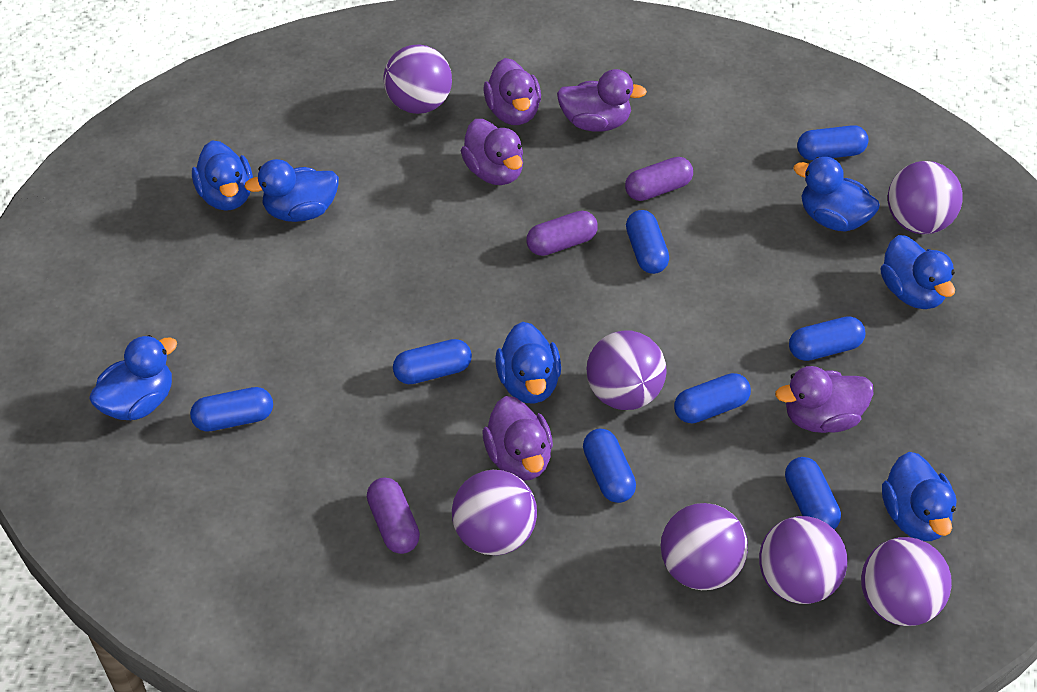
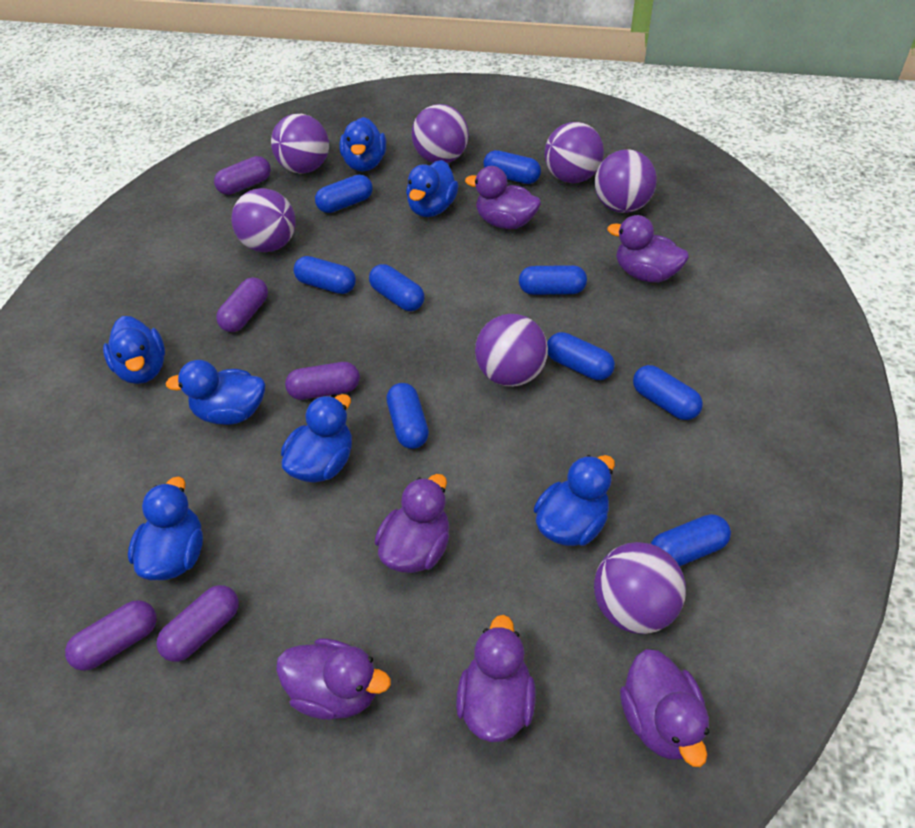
blue capsule: [190,387,273,432] [393,339,472,384] [583,429,636,503] [626,210,669,274] [674,373,751,424] [785,457,841,529] [789,316,865,361] [797,125,869,160] = 8 -> [294,256,356,294] [315,175,373,213] [369,264,424,311] [387,383,429,449] [483,150,541,184] [519,265,587,295] [547,332,615,380] [633,365,703,420] [651,514,731,567] = 9
purple capsule: [367,478,420,554] [526,211,598,256] [625,157,693,201] = 3 -> [65,600,157,671] [156,585,239,662] [214,156,271,195] [216,277,268,332] [285,362,360,400] = 5
purple duck: [461,119,523,185] [483,58,541,125] [483,396,553,481] [557,69,647,132] [776,366,873,433] = 5 -> [276,638,391,720] [375,474,449,573] [456,615,536,742] [465,166,541,229] [607,215,689,282] [620,649,709,767] = 6

